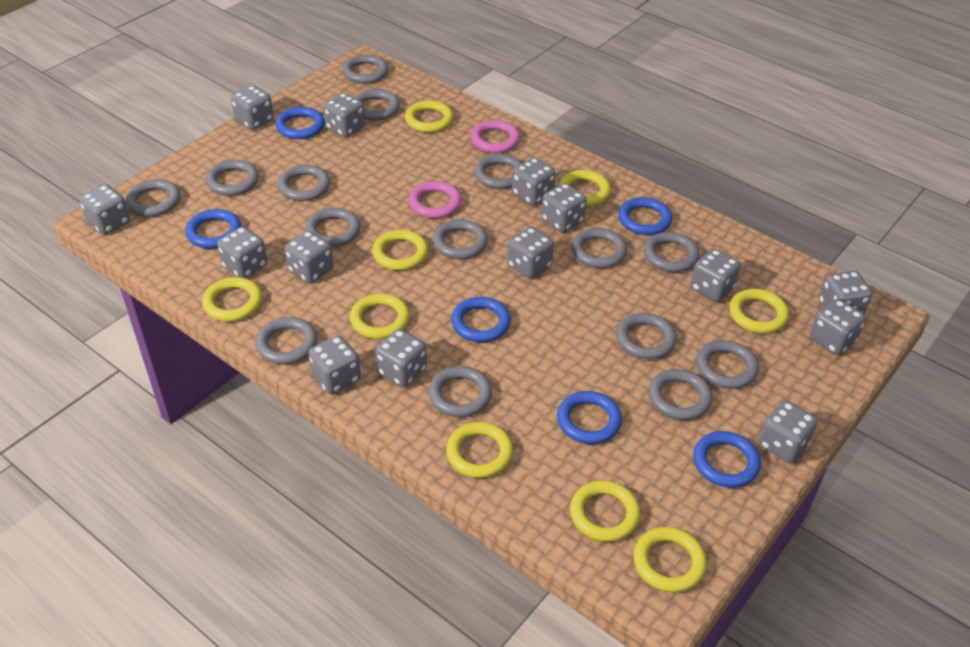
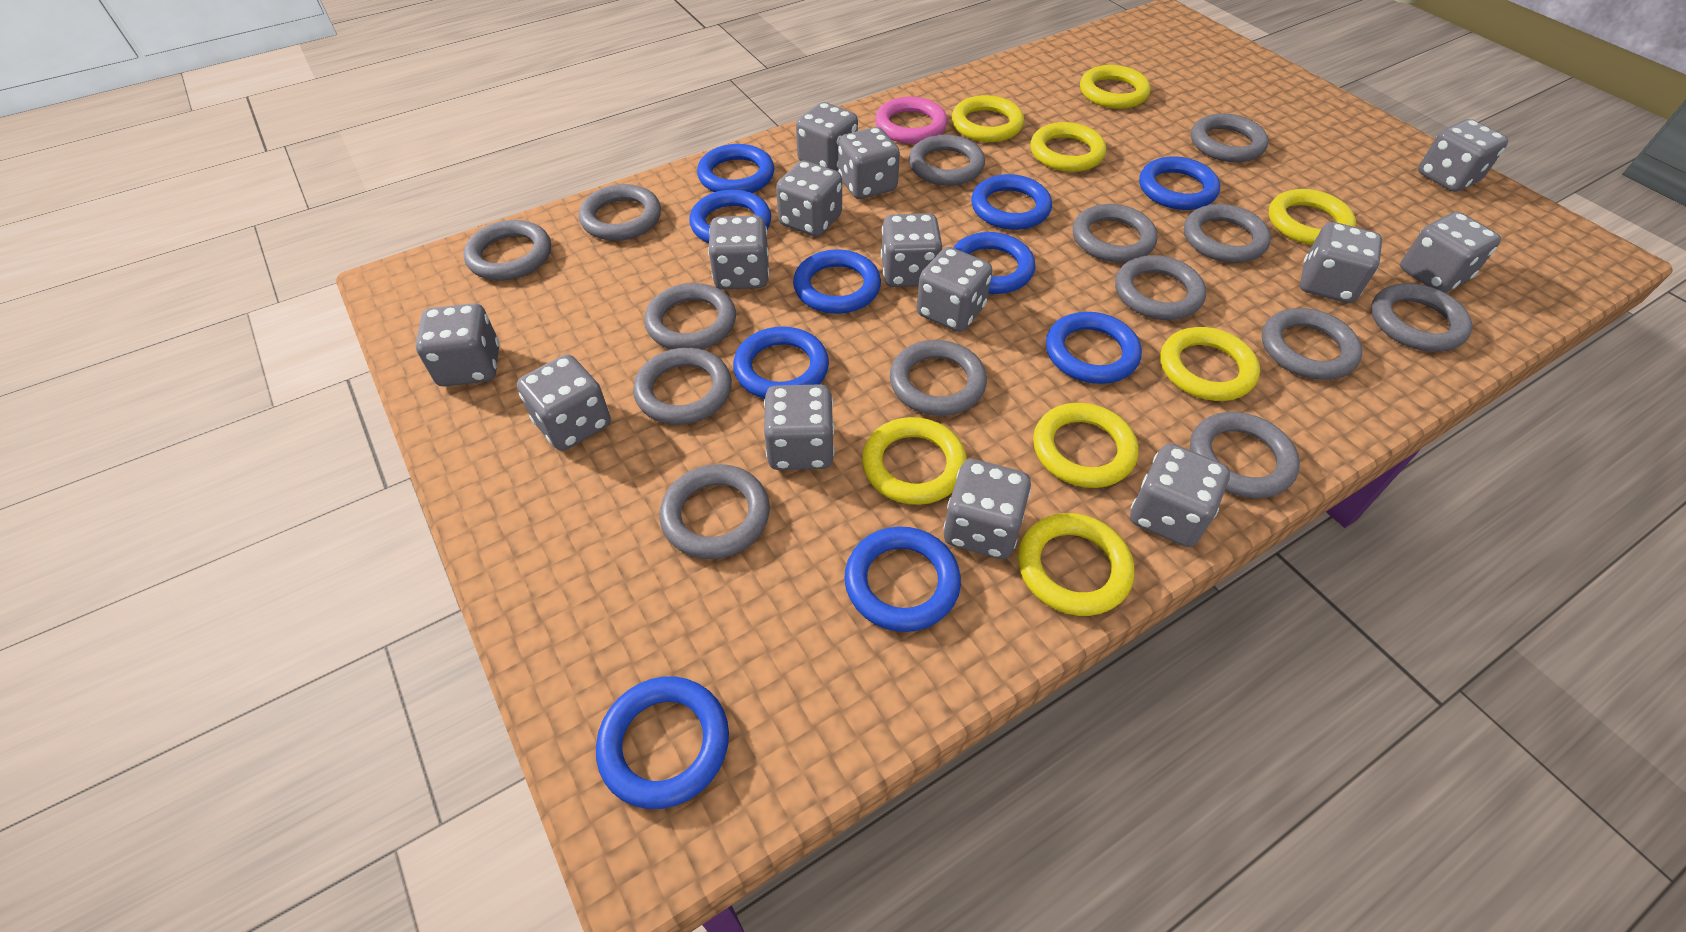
blue ring: [185,209,241,248] [275,107,325,139] [451,297,511,342] [557,391,622,444] [618,197,672,235] [693,431,761,488] = 6 -> [596,676,729,809] [689,190,771,243] [697,144,774,193] [733,326,829,399] [793,249,881,314] [844,526,961,632] [953,232,1035,294] [971,174,1052,230] [1046,312,1142,384] [1139,156,1220,210] = 10
grey ring: [126,179,181,217] [206,160,259,196] [256,317,317,365] [278,165,330,201] [305,208,361,247] [342,54,388,84] [355,89,400,120] [428,366,492,417] [433,219,488,259] [474,154,522,189] [572,228,627,268] [616,313,677,360] [644,232,700,272] [649,369,712,420] [696,340,759,389] = 15 -> [463,220,551,281] [579,184,661,241] [633,348,732,425] [644,283,736,349] [659,464,770,559] [890,340,987,416] [909,135,985,186] [1073,204,1158,263] [1115,255,1206,320] [1184,204,1271,263] [1190,412,1300,498] [1191,114,1269,162] [1262,308,1362,380] [1371,283,1472,352] = 14
pink ring: [408,181,462,218] [471,120,520,153] = 2 -> [875,97,947,144] = 1
yellow ring: [202,277,262,322] [350,294,410,339] [372,230,428,270] [405,100,453,133] [446,422,513,478] [559,170,611,206] [570,480,640,542] [633,527,706,593] [729,289,789,333] = 9 -> [862,417,967,505] [952,95,1024,142] [1018,513,1134,616] [1030,122,1106,172] [1033,403,1138,488] [1080,65,1151,109] [1160,327,1260,401] [1269,189,1356,245] = 8

